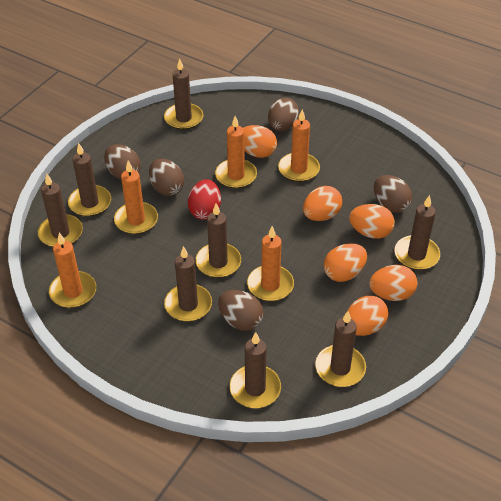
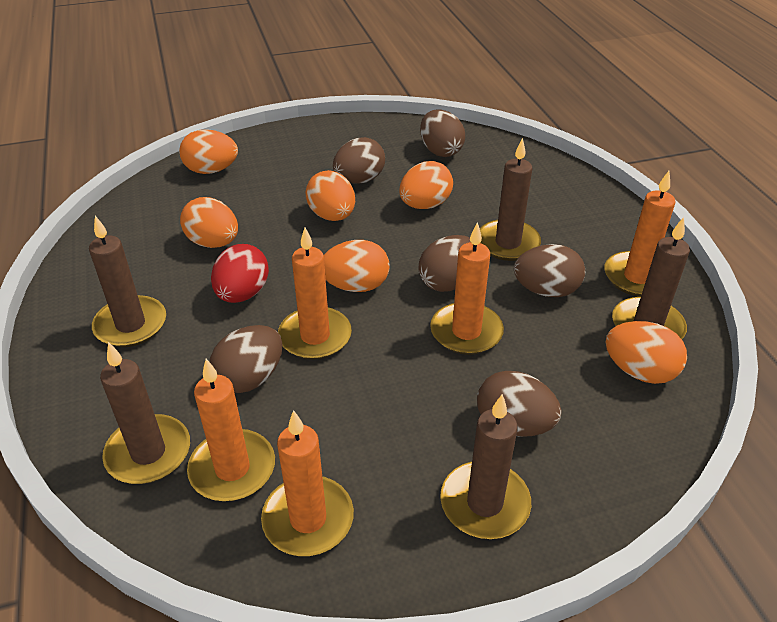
brown candle: [38,174,83,247] [68,143,111,217] [164,58,203,130] [164,246,212,322] [195,203,241,278] [230,332,281,408] [315,311,366,387] [395,195,440,270] = 8 -> [89,216,166,347] [100,342,190,484] [440,394,531,539] [480,138,541,261] [612,217,690,339] = 5
brown egg: [104,144,141,179] [149,158,184,196] [218,290,264,331] [268,98,299,131] [374,175,412,213] = 5 -> [210,325,283,393] [333,137,385,184] [418,235,470,292] [420,110,465,157] [477,371,562,437] [514,244,585,297] = 6

